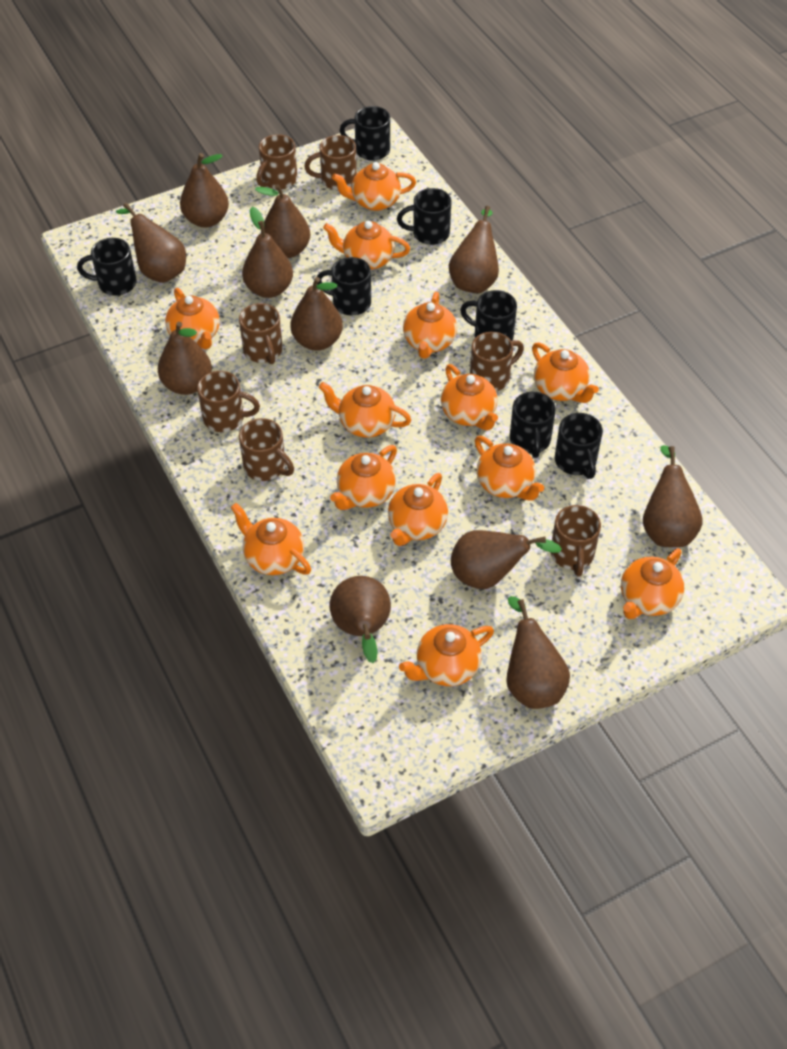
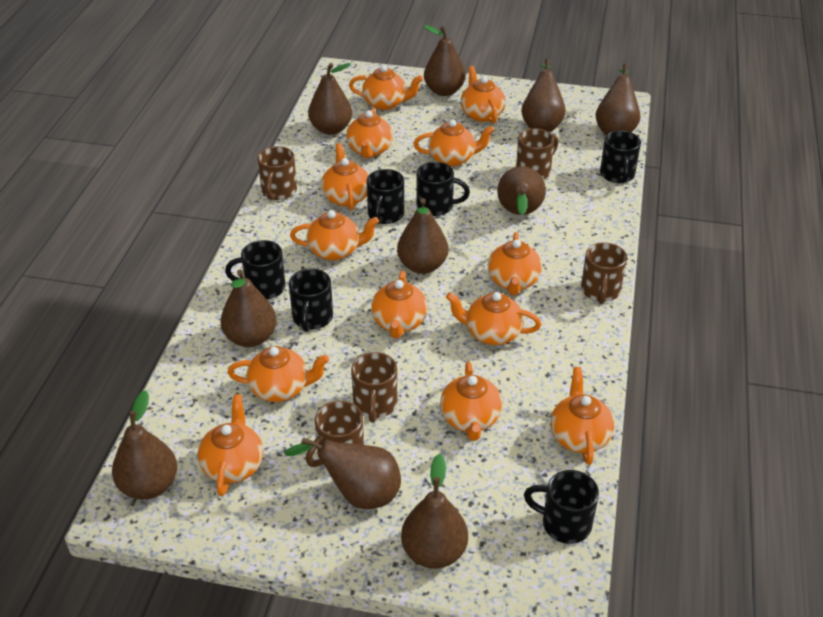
black mug: [77,238,137,296] [317,257,371,315] [339,106,390,161] [397,188,451,245] [460,290,517,341] [510,392,556,458] [555,413,603,479] = 7 -> [225,240,286,299] [289,269,333,332] [367,169,404,224] [417,162,470,216] [524,470,599,544] [600,130,641,183] = 6
brown mug: [197,371,260,432] [239,303,283,364] [239,418,294,481] [256,134,297,189] [304,135,357,190] [470,332,524,391] [551,505,601,577] = 7 -> [257,146,297,200] [306,401,364,467] [351,352,397,423] [516,129,558,179] [581,242,627,304] = 5
brown pear: [116,203,186,283] [158,322,212,395] [180,153,229,227] [242,207,293,298] [255,184,310,258] [290,277,343,351] [330,576,391,663] [449,206,499,293] [451,530,562,589] [506,596,570,709] [643,445,703,547] = 11 -> [112,390,177,500] [220,270,277,347] [284,437,401,509] [308,63,352,135] [397,198,448,274] [401,454,468,569] [423,25,466,96] [497,166,546,215] [521,59,566,132] [595,64,641,135] = 10

